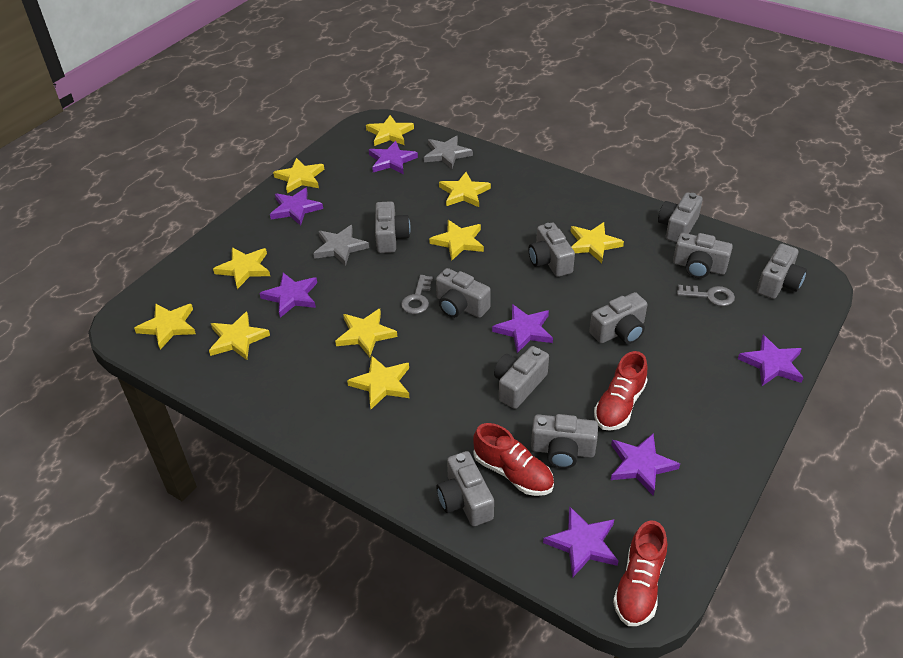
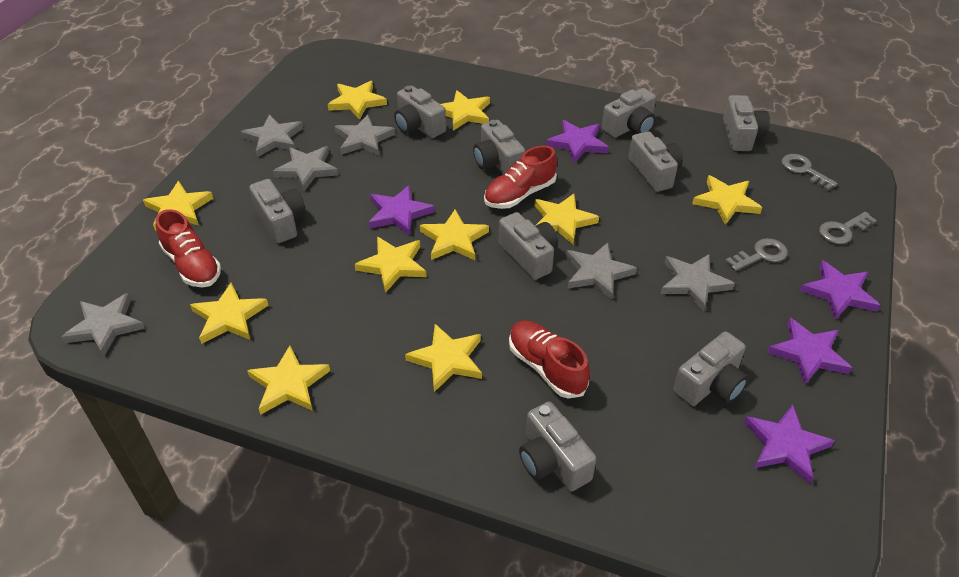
grey camera: [375,201,411,253] [436,268,491,318] [437,451,494,526] [494,346,549,409] [529,223,575,277] [531,414,598,469] [589,292,647,344] [658,192,703,243] [673,233,733,278] [757,244,807,299] = 10 -> [249,179,306,243] [394,85,446,138] [473,120,526,175] [499,212,558,280] [519,402,597,492] [602,88,656,138] [628,131,683,192] [673,331,748,406] [723,95,770,151] = 9
grey key: [401,275,433,314] [677,285,735,306] = 2 -> [725,238,788,271] [781,154,838,191] [819,212,877,244] = 3
grey star: [313,225,369,266] [424,135,473,169] = 2 -> [61,293,145,357] [241,114,303,157] [273,146,339,191] [334,114,396,156] [566,242,637,300] [661,254,735,311] = 6
purple star: [259,273,317,318] [270,188,323,226] [369,141,418,174] [492,304,553,353] [543,506,618,577] [611,434,680,496] [738,335,804,386] = 7 -> [369,185,434,236] [546,120,609,163] [744,405,835,484] [767,318,852,385] [800,260,880,320] = 5

